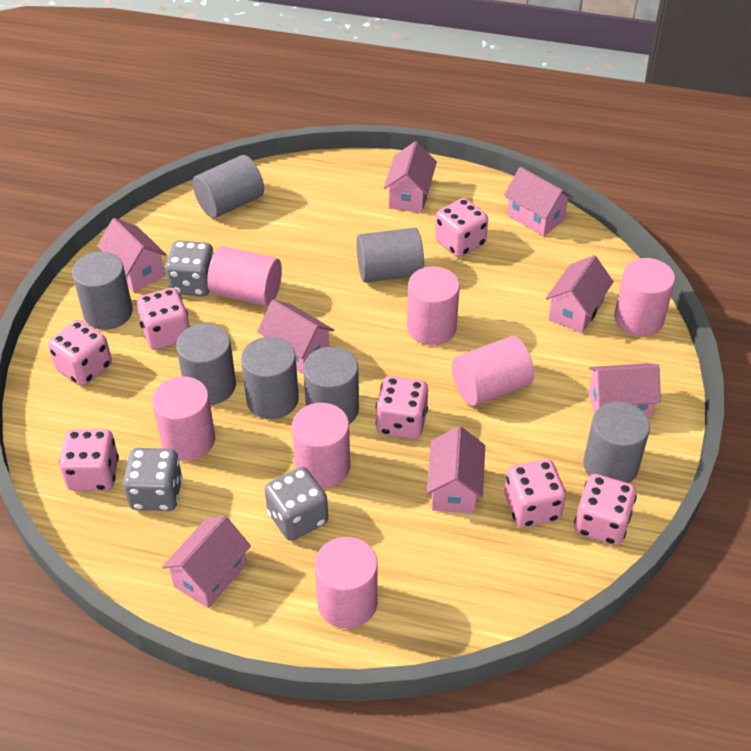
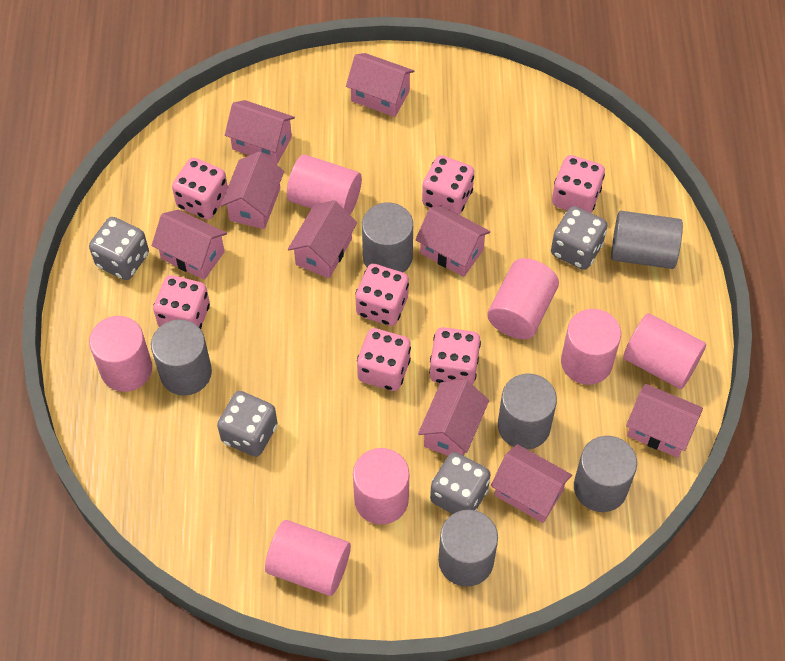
grey cylinder: [72,252,133,330] [176,323,236,405] [192,155,264,218] [241,337,299,419] [303,347,359,424] [356,228,424,283] [583,402,650,483] = 7 -> [151,319,212,396] [362,202,413,273] [438,510,498,587] [498,373,557,450] [574,436,637,512] [611,211,683,269] = 6
grey dice: [123,448,182,511] [165,241,214,296] [265,467,328,541] = 3 -> [89,217,149,280] [217,391,277,457] [430,452,491,514] [551,206,607,270] = 4
pink house: [97,218,167,292] [162,515,251,608] [257,300,334,374] [384,141,437,213] [427,426,485,514] [504,167,573,236] [546,255,614,333] [589,363,661,419] = 8 -> [152,210,227,280] [221,151,284,229] [225,100,295,164] [288,200,357,278] [346,53,414,117] [415,205,490,277] [418,379,489,456] [491,444,572,523] [626,384,703,458] = 9

